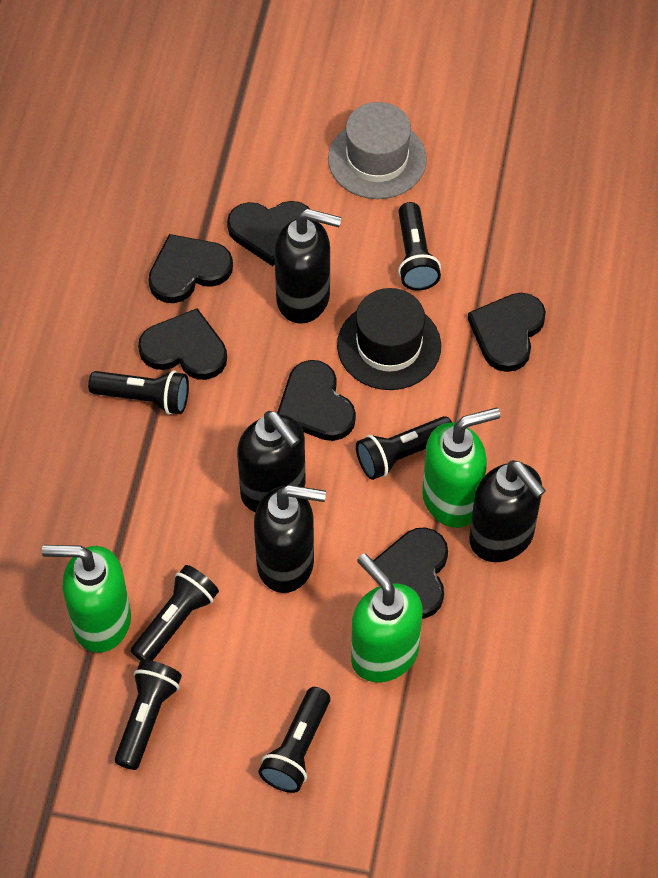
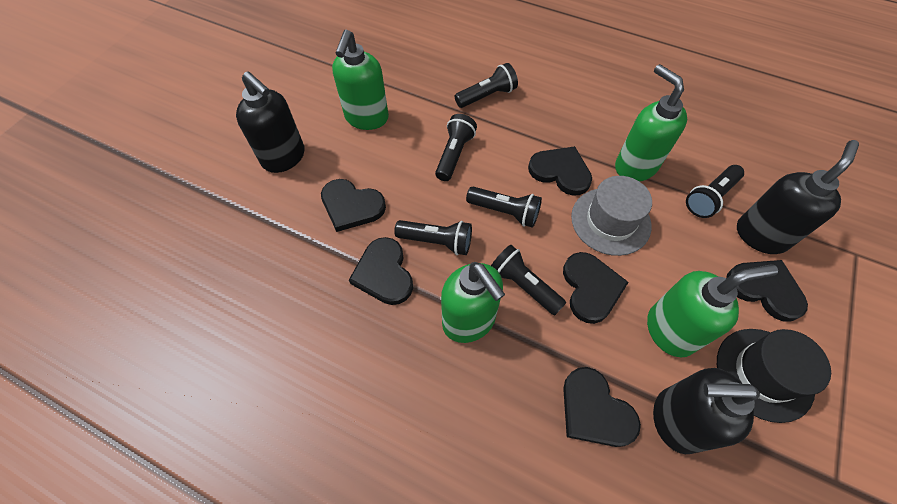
black soap dispenser: [237,411,306,512] [254,485,326,593] [274,209,342,324] [469,460,546,562] = 4 -> [236,71,305,173] [653,368,760,454] [737,140,859,254] = 3
green soap dispenser: [42,545,131,653] [351,553,423,682] [422,408,501,528] = 3 -> [332,30,389,130] [441,262,505,343] [615,64,687,182] [647,264,778,358] = 4

